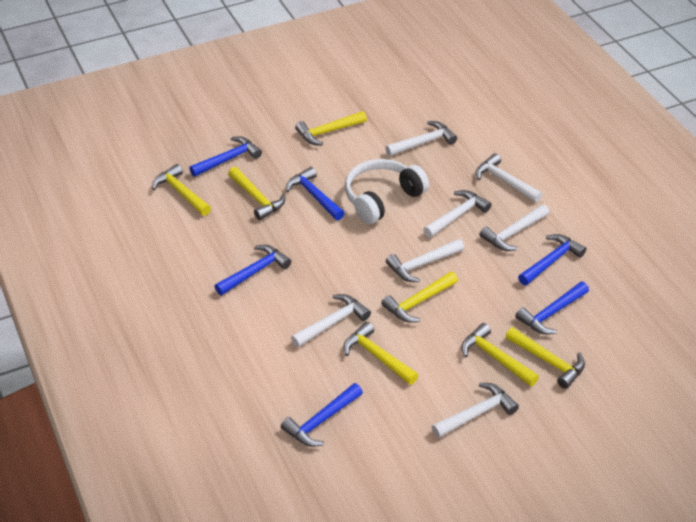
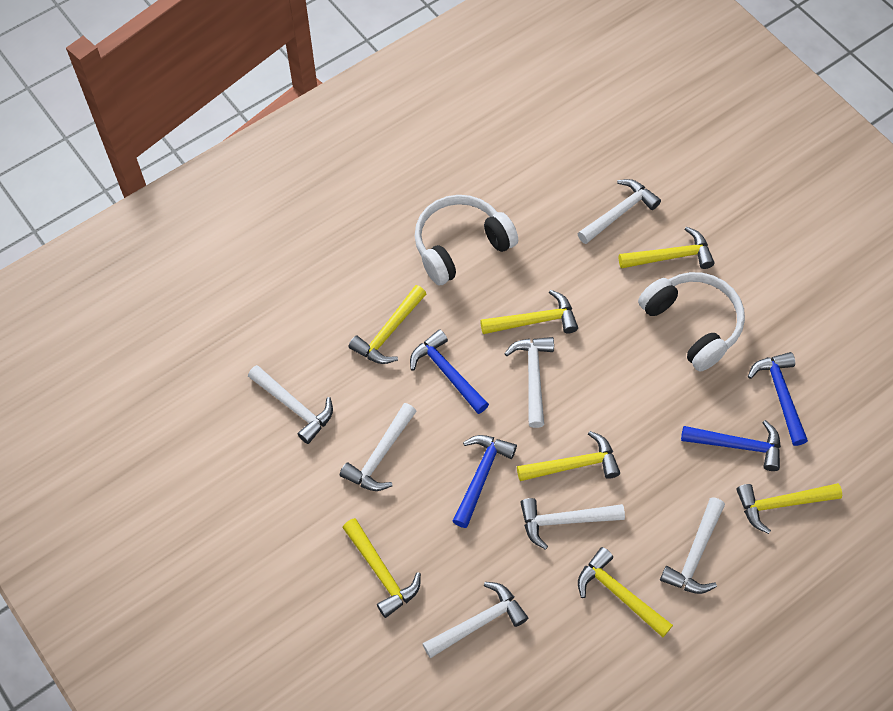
blue hammer: [189,136,262,177] [214,245,291,295] [281,383,363,447] [286,167,345,220] [515,282,589,334] [518,234,587,285] = 6 -> [410,329,489,414] [453,435,517,528] [681,420,781,471] [748,352,808,446] = 4
white headphones: [345,159,429,224] = 1 -> [415,195,518,285] [638,272,745,371] = 2

